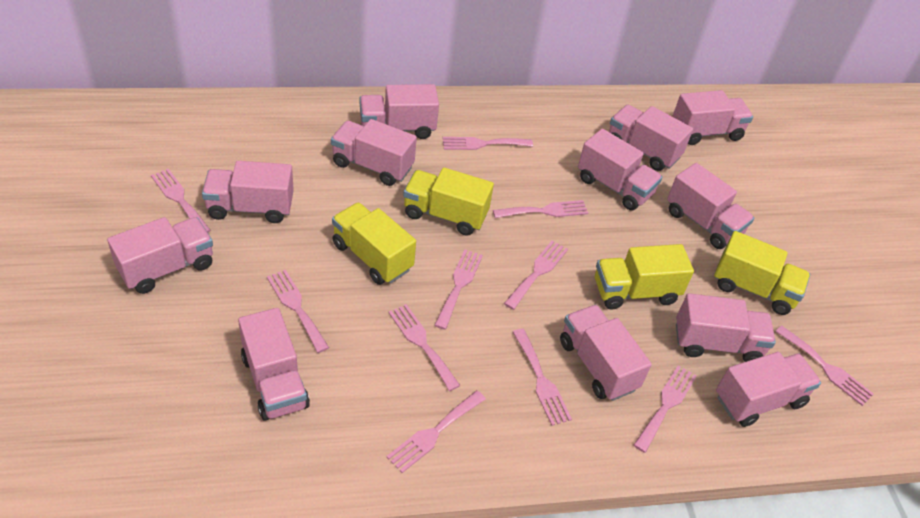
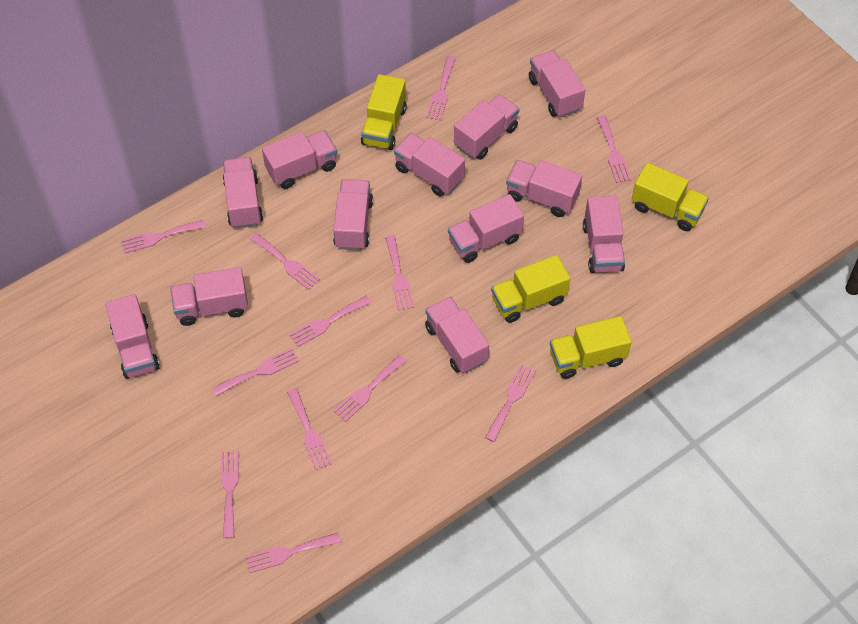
pink fork: [151,169,211,232] [267,269,329,353] [387,390,486,473] [389,304,460,391] [434,249,483,330] [443,137,533,150] [493,200,588,218] [504,241,568,310] [513,329,572,426] [634,365,697,453] [775,326,874,406] = 11 -> [121,220,206,254] [212,348,299,396] [220,451,239,538] [245,533,341,573] [250,233,320,290] [287,388,332,470] [289,296,371,347] [333,355,406,422] [385,235,414,311] [426,56,456,121] [485,364,536,442] [597,115,632,183] = 12

